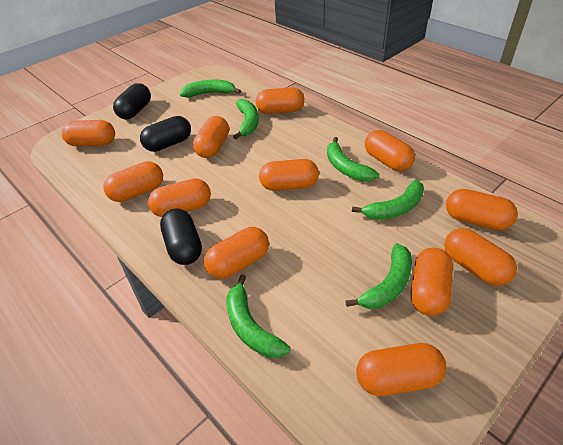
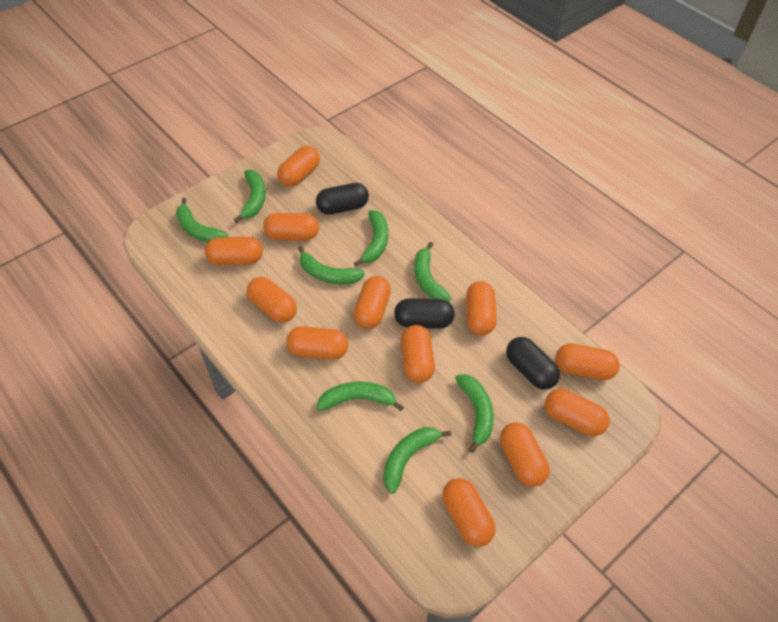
green banana: [180,80,241,97] [227,274,290,358] [233,99,259,140] [327,137,379,182] [346,243,412,309] [352,180,424,220] = 6 -> [176,198,228,242] [234,170,266,223] [298,246,365,284] [317,382,404,411] [354,210,388,266] [383,427,451,494] [414,242,452,302] [455,374,494,453] = 8

